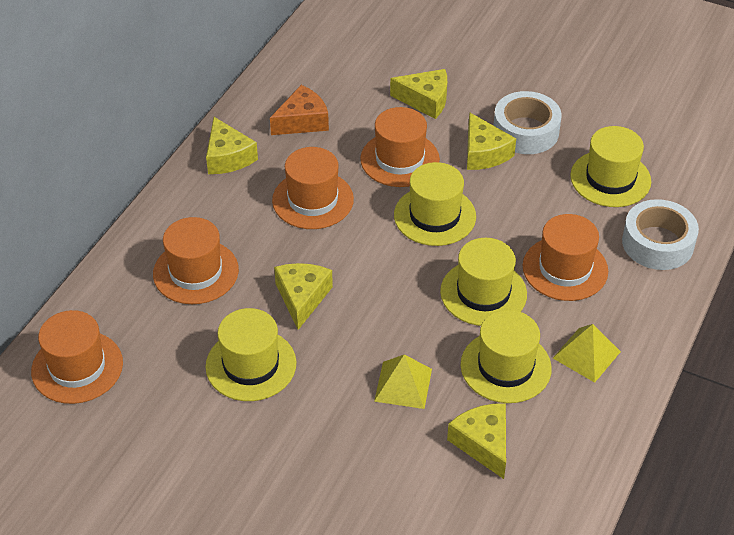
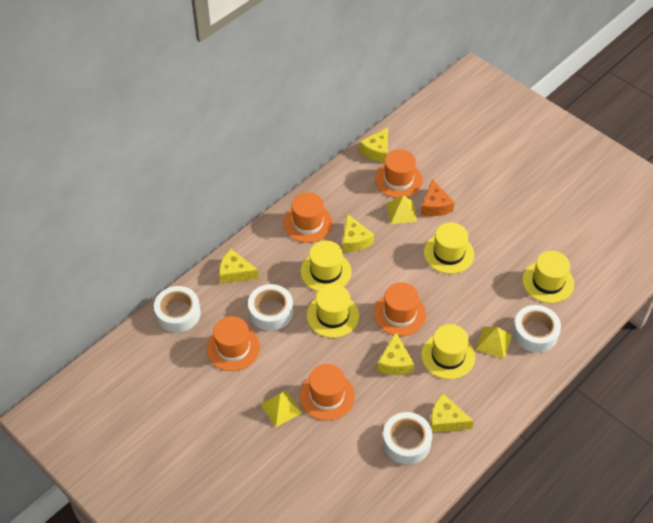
white tape: [493,91,562,154] [622,199,699,270] = 2 -> [154,286,201,333] [248,284,293,331] [383,412,432,464] [513,305,561,353] = 4
yellow pyramid: [374,354,432,409] [553,324,621,383] = 2 -> [261,390,302,427] [387,196,417,224] [476,327,512,359] = 3

